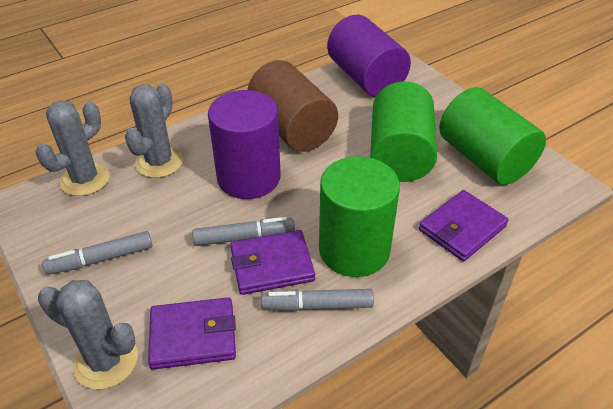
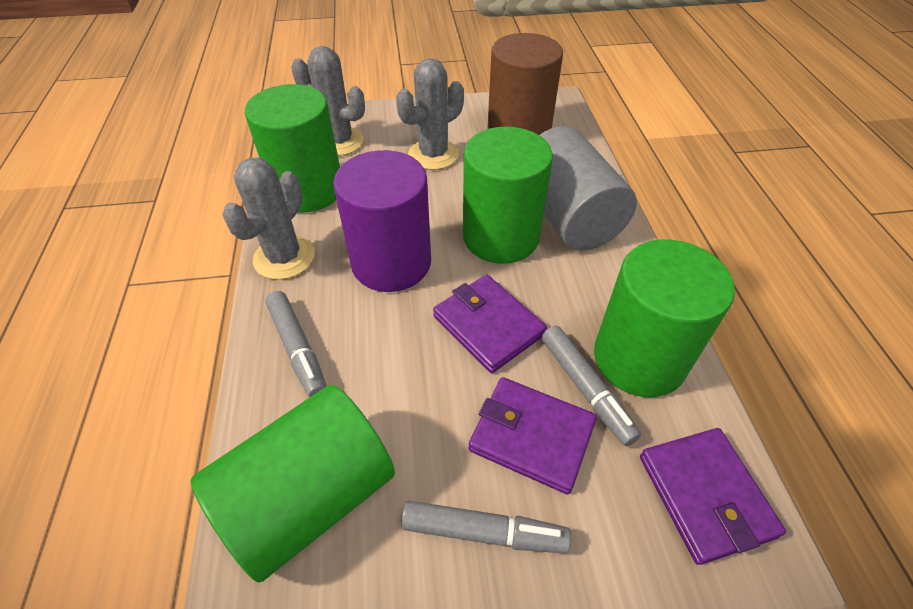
green cylinder: [319,156,400,277] [370,81,437,182] [439,87,546,185] = 3 -> [190,385,395,582] [245,84,340,212] [463,127,553,264] [594,240,735,397] = 4
grey cylinder: none = 0 -> [540,126,637,251] = 1
purple cylinder: [208,90,281,199] [327,15,411,97] = 2 -> [333,150,431,292] = 1

